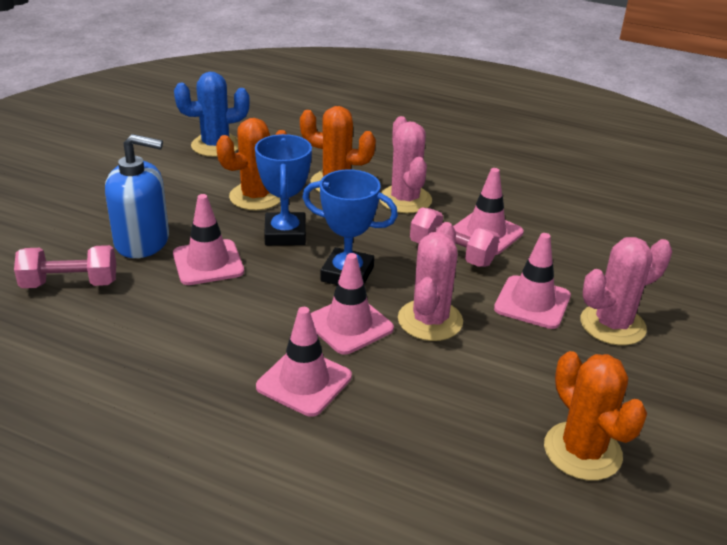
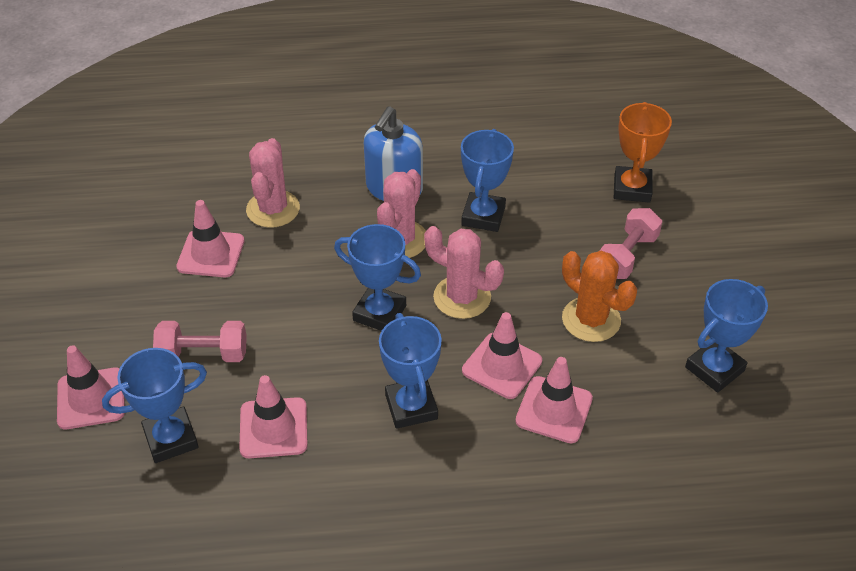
blue cactus: [174,72,250,157] = 1 -> none = 0
blue trophy: [255,134,312,245] [302,169,398,285] = 2 -> [102,348,207,463] [334,224,421,331] [379,313,442,429] [461,129,514,232] [685,279,768,393] = 5
orange cactus: [216,118,288,210] [300,106,376,192] [544,351,647,481] = 3 -> [562,251,637,342] = 1
orange trophy: none = 0 -> [614,102,672,203] = 1

